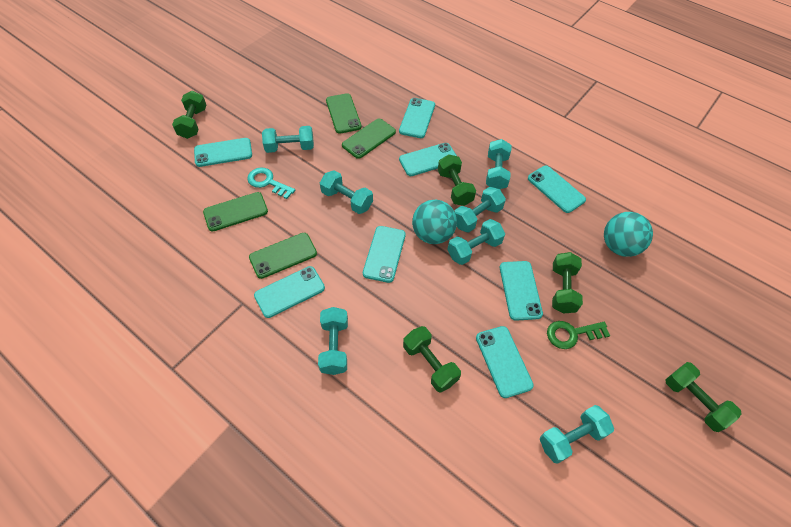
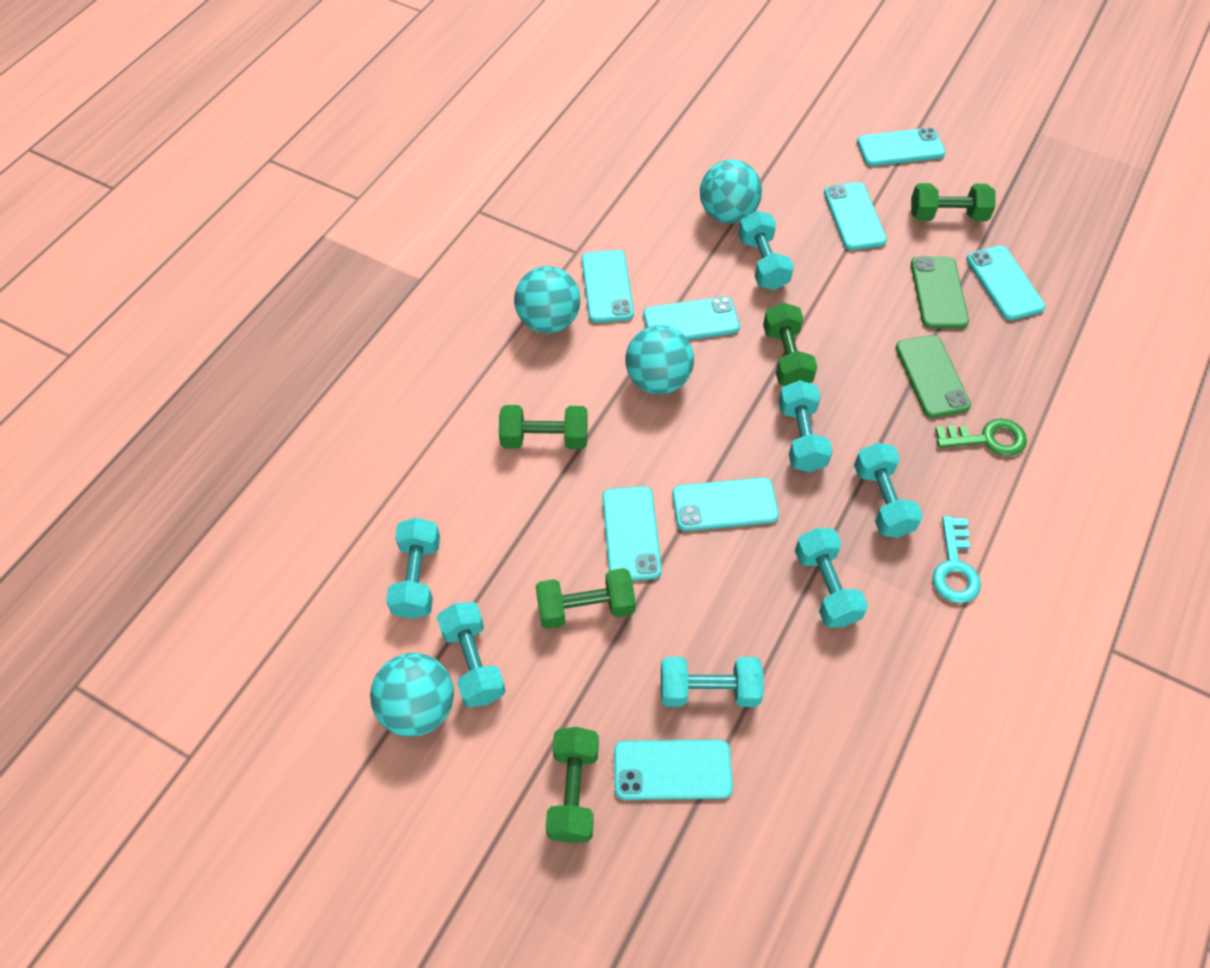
green phone: [203,192,268,232] [249,233,317,279] [326,93,362,134] [342,119,396,159] = 4 -> [895,335,971,418] [911,256,969,328] = 2
turquoise ball: [412,200,457,244] [604,212,653,257] = 2 -> [370,653,454,737] [514,266,580,334] [625,325,694,394] [700,160,762,224] = 4

